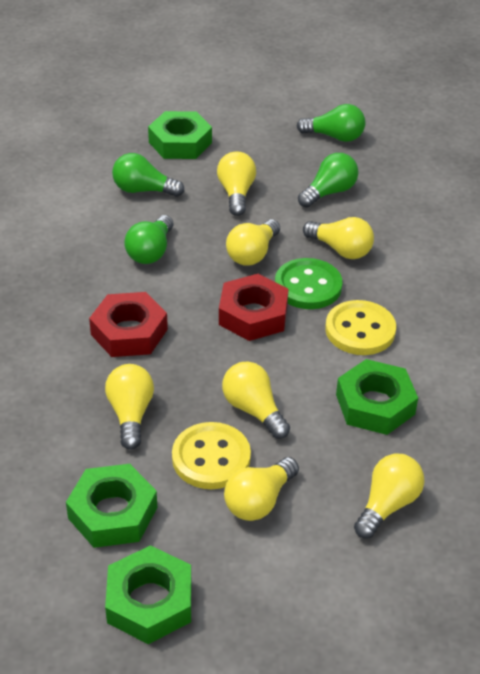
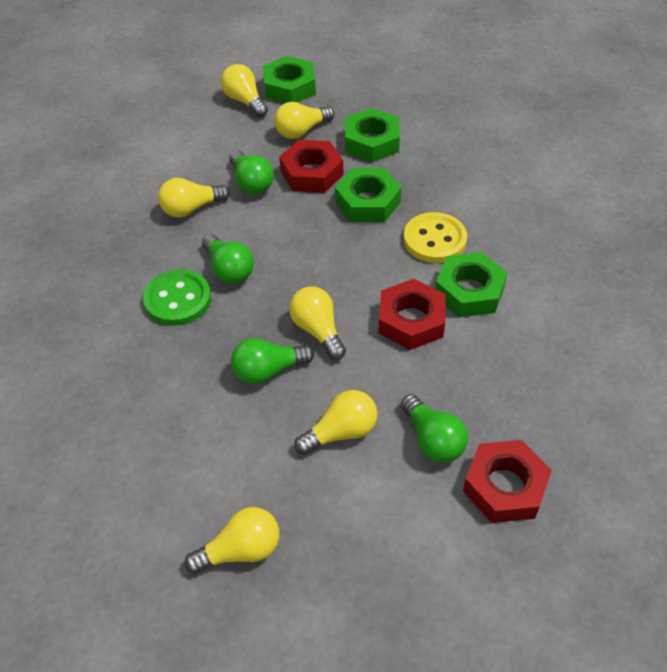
red nut: [89,292,168,357] [219,274,289,341] = 2 -> [279,140,343,193] [378,279,446,350] [463,440,552,523] = 3
yellow button: [172,422,251,489] [325,300,396,355] = 2 -> [403,212,467,263] = 1
yellow light bulb: [105,364,154,450] [217,151,256,216] [222,362,290,439] [224,457,299,521] [226,219,280,266] [303,217,374,259] [354,454,425,538] = 7 -> [158,178,230,218] [184,507,279,574] [221,64,268,117] [274,102,334,139] [289,287,346,360] [294,390,378,455] = 6

